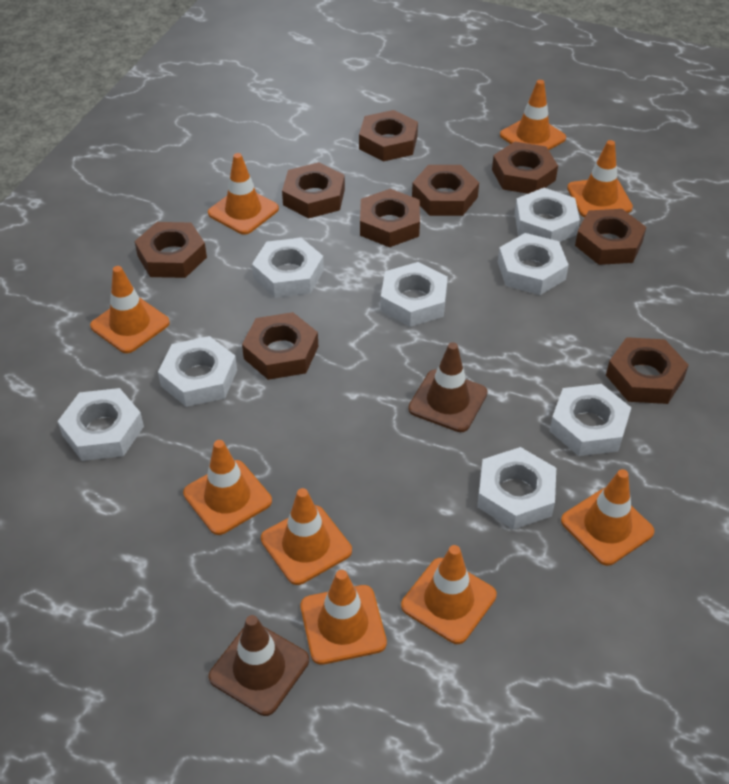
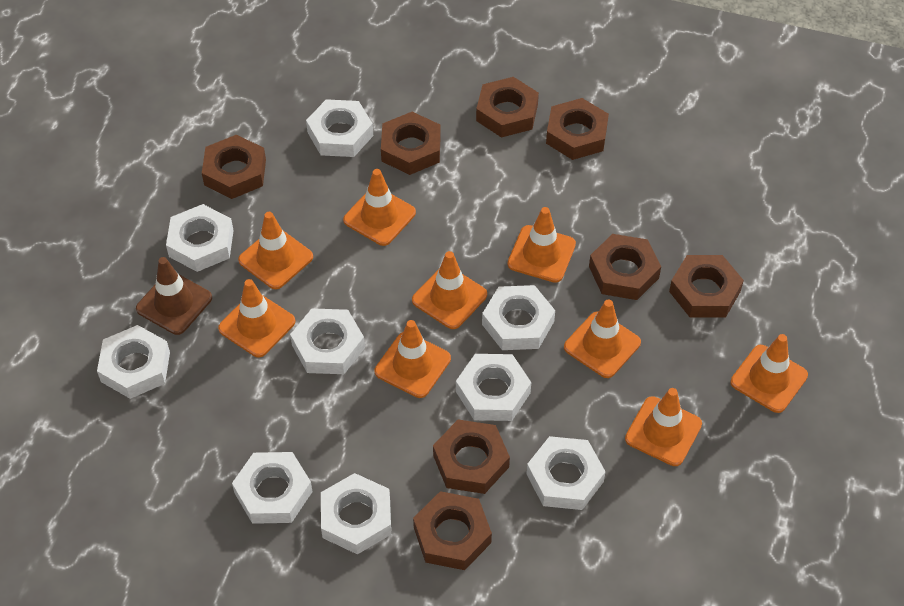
brown nut: [135,222,207,278] [242,312,318,380] [282,162,345,218] [359,110,418,161] [360,189,420,247] [412,165,479,216] [492,141,558,194] [575,209,646,265] [606,337,689,404] = 9 -> [202,134,266,199] [381,112,441,175] [413,491,492,570] [433,420,510,494] [476,77,539,138] [546,98,609,160] [589,234,661,300] [669,255,744,318] = 8
brown traffic cone: [208,615,309,716] [408,342,487,432] = 2 -> [136,257,212,335] = 1
white nut: [57,388,144,461] [158,336,237,407] [252,238,324,298] [380,262,448,327] [477,447,556,530] [498,233,569,295] [515,188,580,242] [550,384,631,456] = 8 -> [97,325,170,399] [166,204,234,272] [232,452,313,524] [290,308,365,374] [306,99,373,157] [321,473,391,555] [456,354,531,421] [482,285,555,350] [526,436,606,510] = 9

